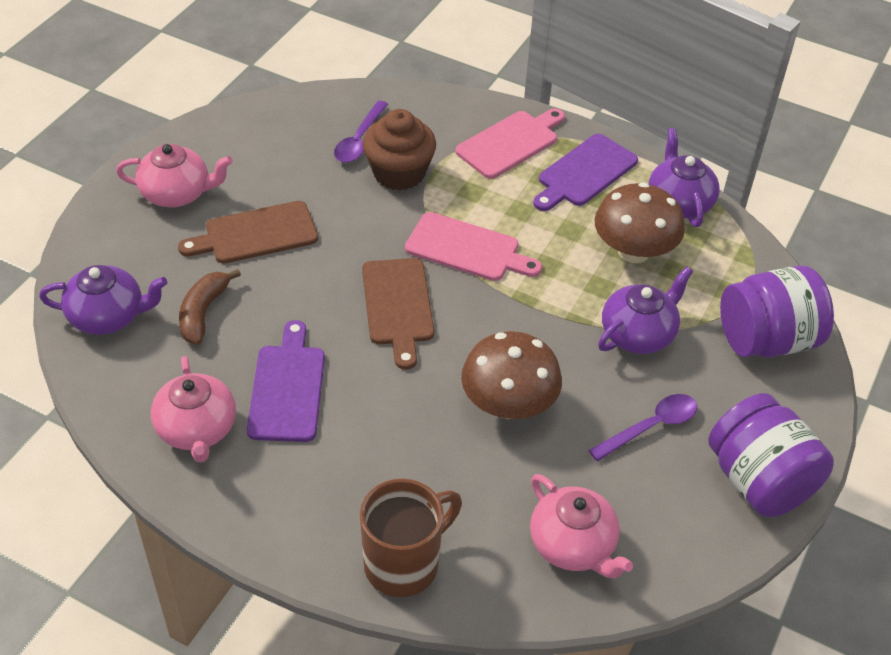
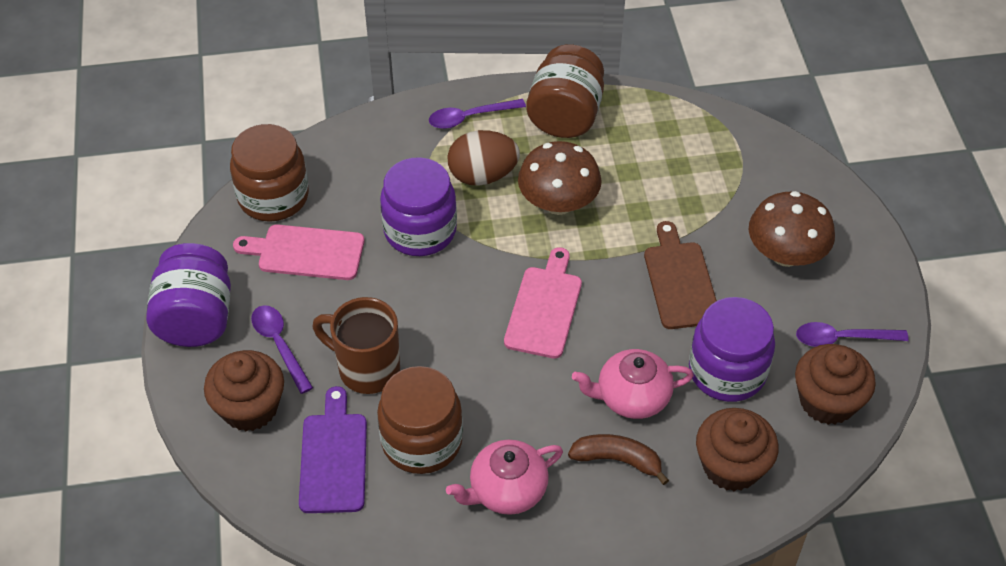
brown cupcake: [363,109,436,191] = 1 -> [204,350,284,431] [696,408,779,491] [795,344,876,425] = 3
brown cutting board: [178,201,318,264] [362,258,434,370] = 2 -> [644,221,717,329] = 1
brown egg: none = 0 -> [448,130,520,186] = 1
brown jar: none = 0 -> [230,124,309,222] [377,366,463,474] [526,45,604,138] = 3
pink teapot: [116,144,233,207] [151,356,236,463] [530,474,633,579] = 3 -> [446,440,563,515] [572,349,694,419] = 2
purple cutting board: [247,320,325,442] [533,134,638,211] = 2 -> [299,386,367,513] = 1
purple jar: [708,393,834,517] [720,265,834,357] = 2 -> [146,243,231,347] [380,157,457,256] [689,297,775,402] = 3
purple spoon: [334,101,388,163] [588,394,697,461] = 2 -> [251,305,313,394] [429,99,526,129] [796,322,909,347] = 3
purple teapot: [39,265,168,335] [598,267,693,354] [649,128,720,227] = 3 -> none = 0

